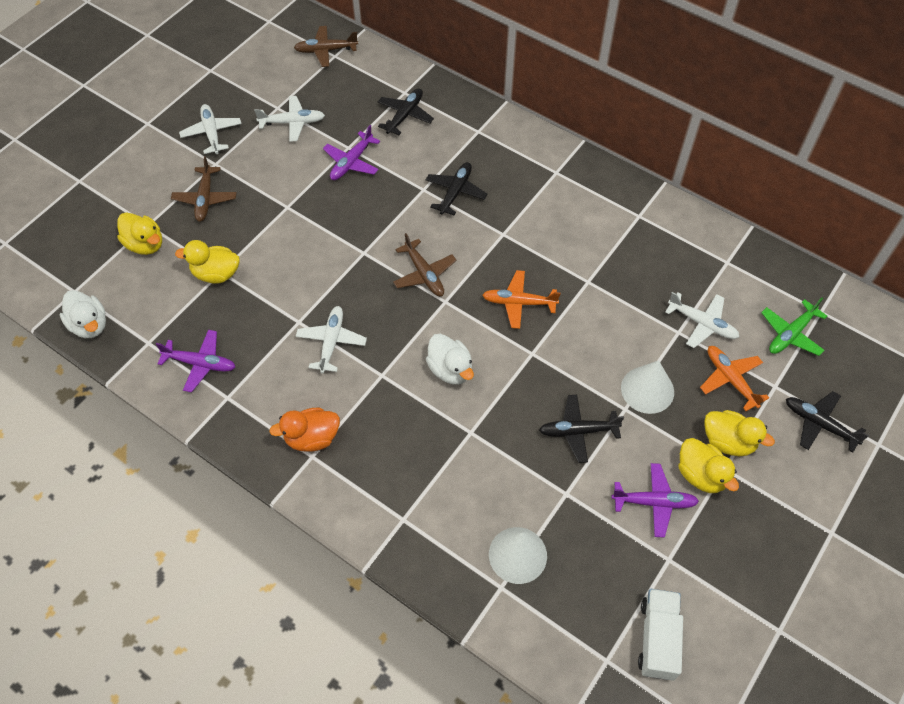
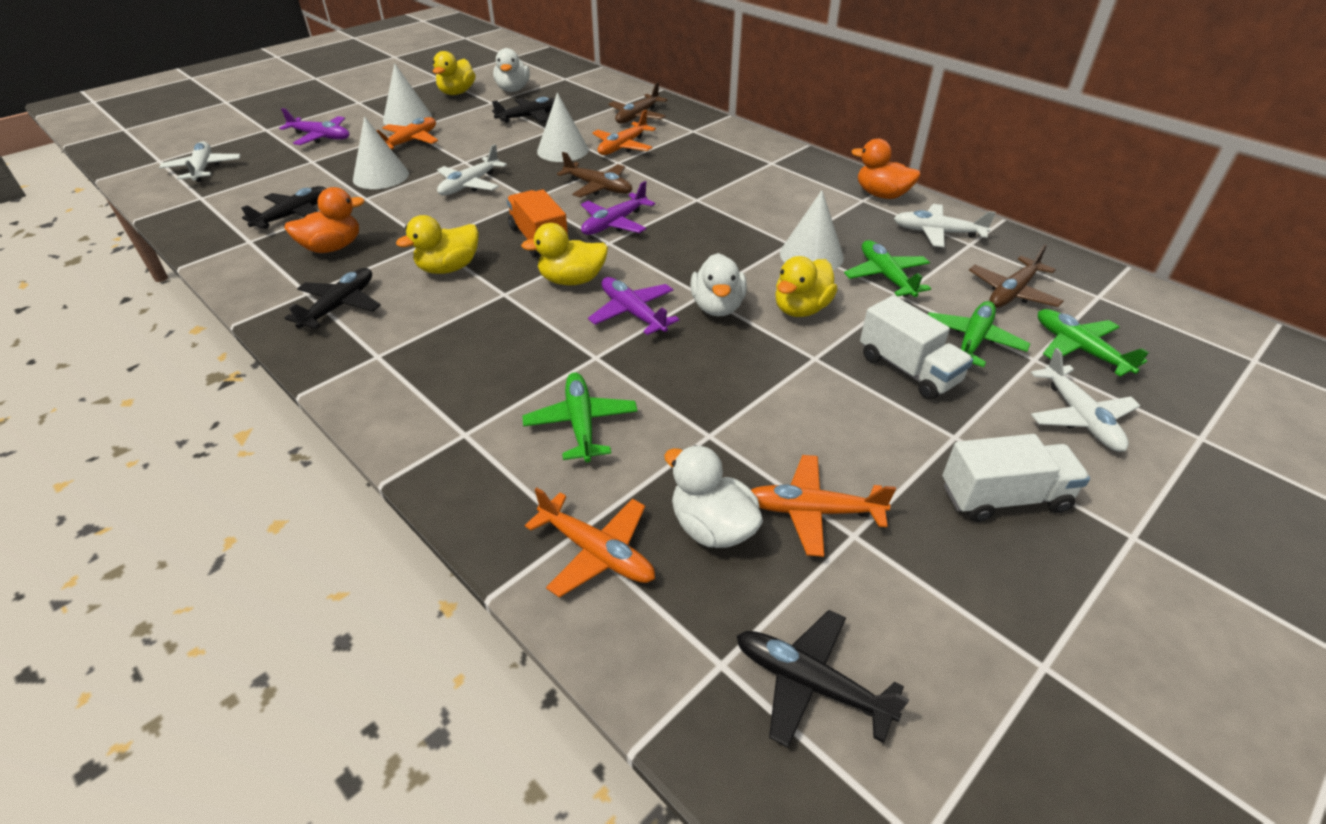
green plane: [761,298,827,356] = 1 -> [522,372,638,462] [844,240,931,297] [927,301,1030,367] [1038,309,1149,377] = 4
orange duck: [269,408,340,452] = 1 -> [284,187,365,253] [852,139,921,199] = 2
orange plane: [482,270,560,329] [700,346,769,411] = 2 -> [376,117,438,151] [525,488,655,598] [592,110,656,155] [751,455,896,557] = 4
orange truck: none = 0 -> [506,190,568,257] = 1
white cone: [489,527,547,584] [621,360,674,414] = 2 -> [353,116,409,189] [383,63,432,126] [537,92,589,162] [780,190,844,270] = 4
white duck: [60,290,106,338] [426,334,474,385] = 2 -> [493,48,530,92] [664,445,763,548] [690,253,747,317] = 3
white truck: [638,589,683,680] = 1 -> [860,295,973,400] [943,434,1090,522] = 2

